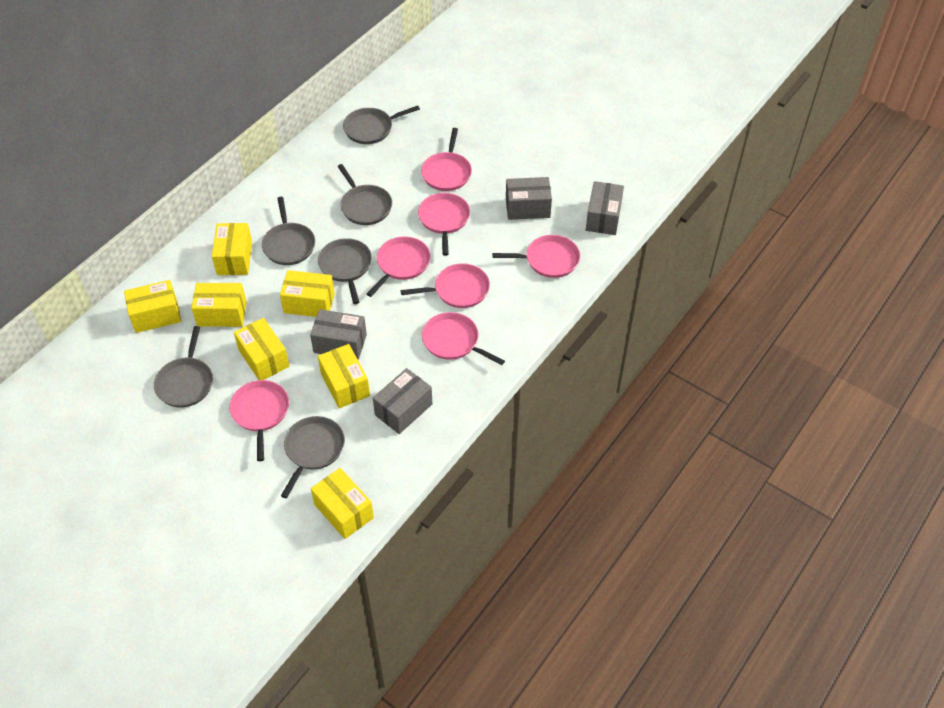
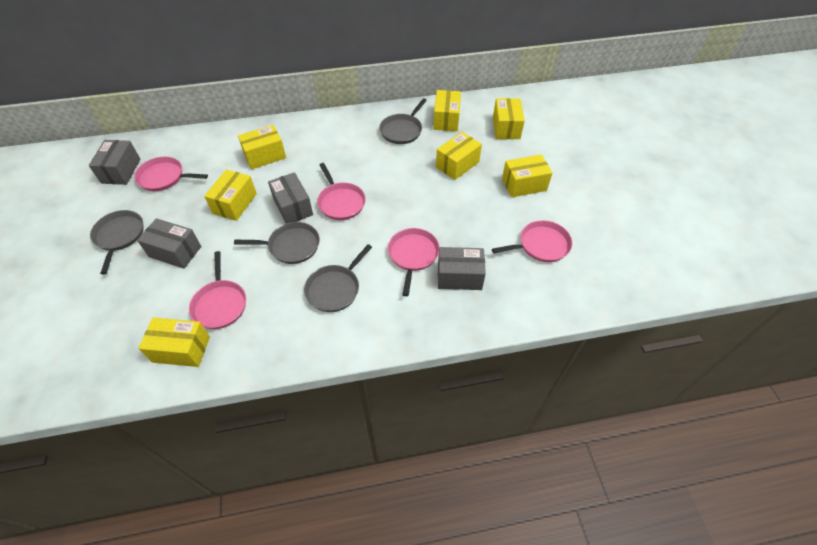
grey pan: [154,326,213,407] [262,197,315,265] [281,416,345,498] [318,238,372,304] [337,164,392,225] [343,106,420,144] = 6 -> [90,210,144,274] [234,222,320,264] [304,244,372,312] [379,98,427,144] = 4
pink pan: [229,380,289,461] [367,236,431,297] [401,263,490,308] [418,193,470,256] [421,128,472,191] [422,312,505,365] [492,235,580,278] = 7 -> [134,157,208,191] [189,251,246,329] [317,163,366,220] [388,228,439,296] [492,220,572,262] = 5

